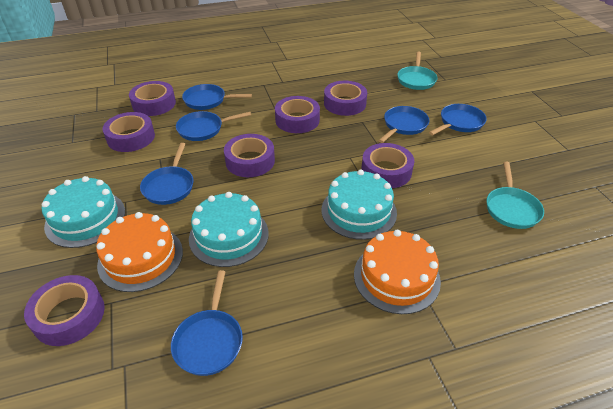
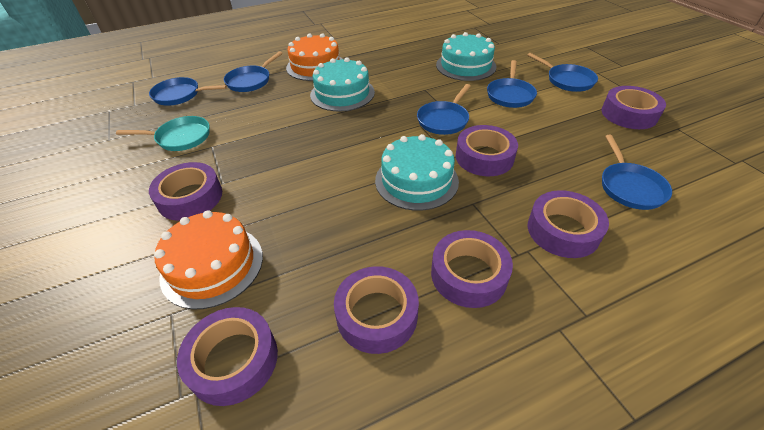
turquoise pan: [397,51,438,90] [487,162,544,229] = 2 -> [116,116,210,151] = 1

